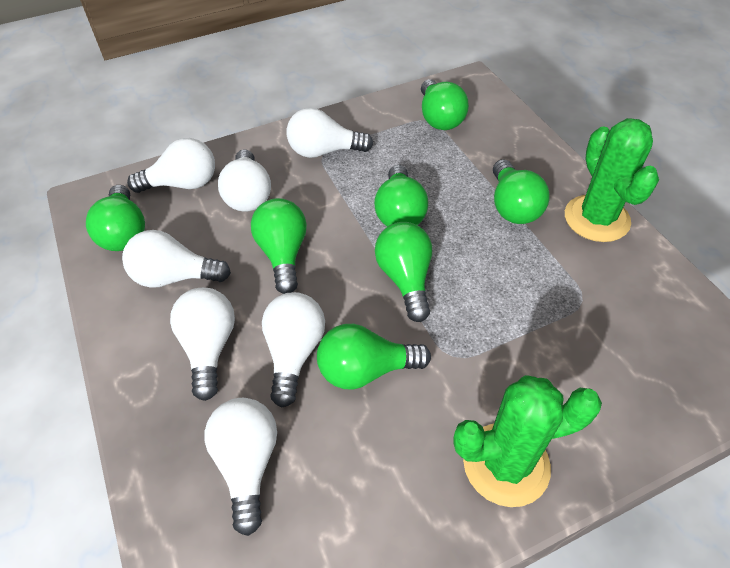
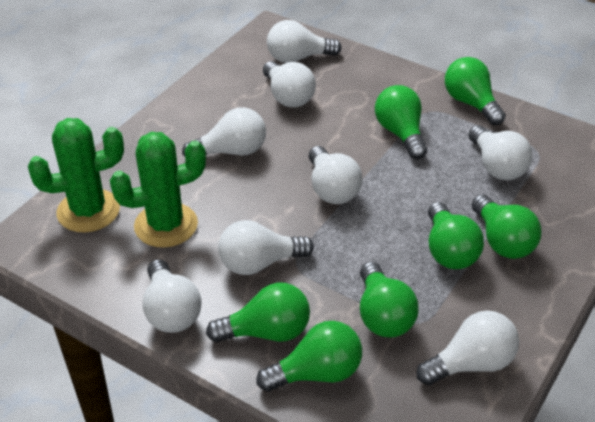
white light bulb: [122,230,231,288] [127,138,215,193] [170,288,235,401] [204,398,277,536] [218,149,271,212] [262,292,325,408] [287,108,373,158] = 7 -> [143,259,201,333] [182,107,266,157] [218,220,314,275] [263,61,316,107] [267,20,342,63] [309,146,362,204] [416,310,519,385] [468,125,532,180] = 8

